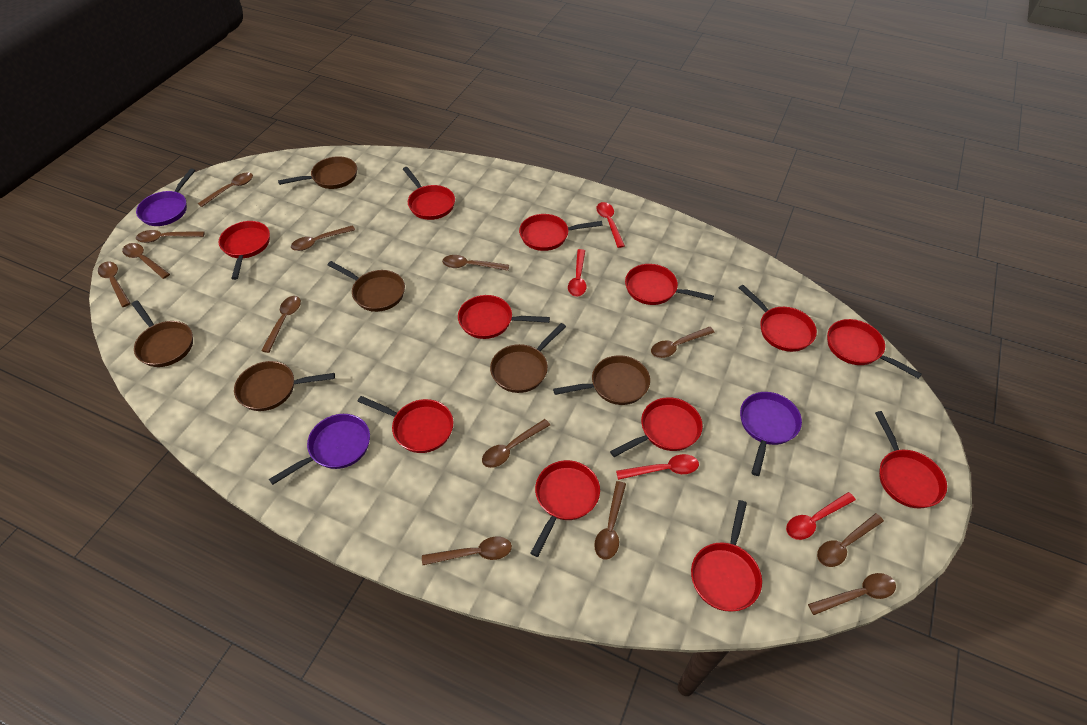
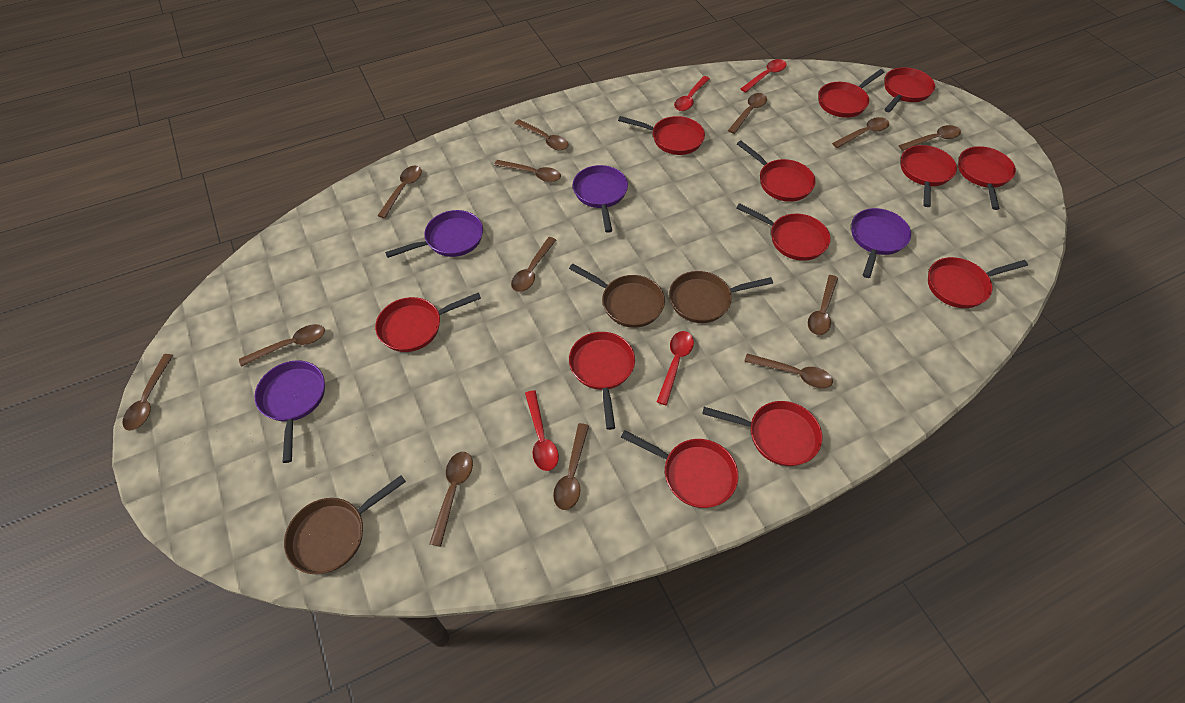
brown pan: [132,301,193,367] [234,361,335,411] [278,156,357,189] [328,261,405,312] [490,323,566,393] [553,355,650,405] = 6 -> [284,475,406,574] [569,264,665,328] [669,271,773,323] = 3
purple pan: [136,168,195,226] [269,414,370,485] [740,392,802,476] = 3 -> [254,360,325,463] [385,210,483,258] [573,165,628,233] [852,208,911,278] = 4

